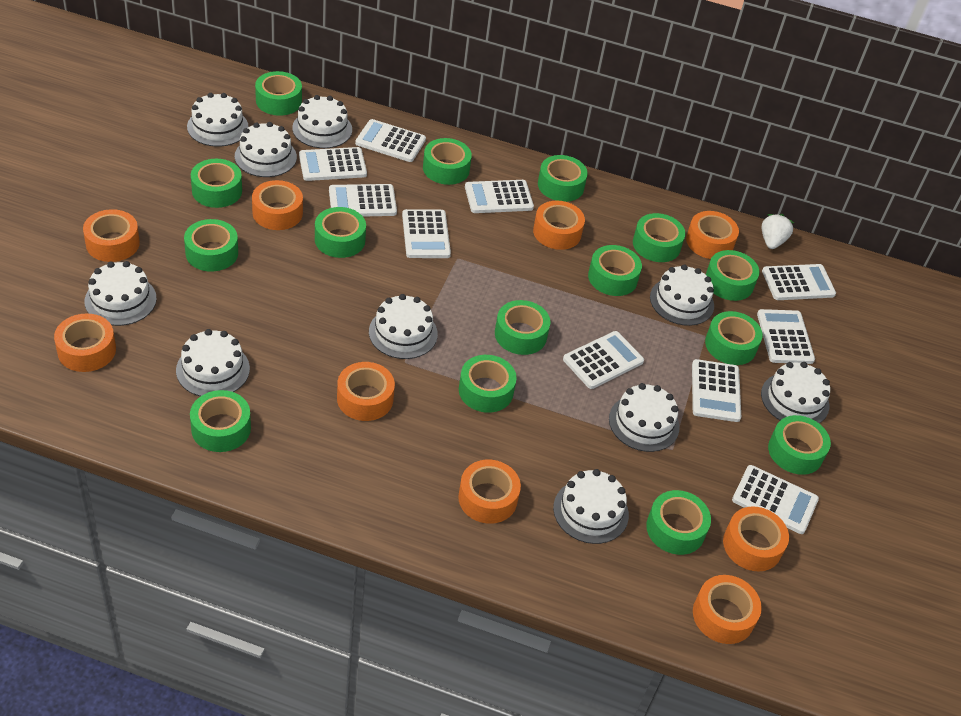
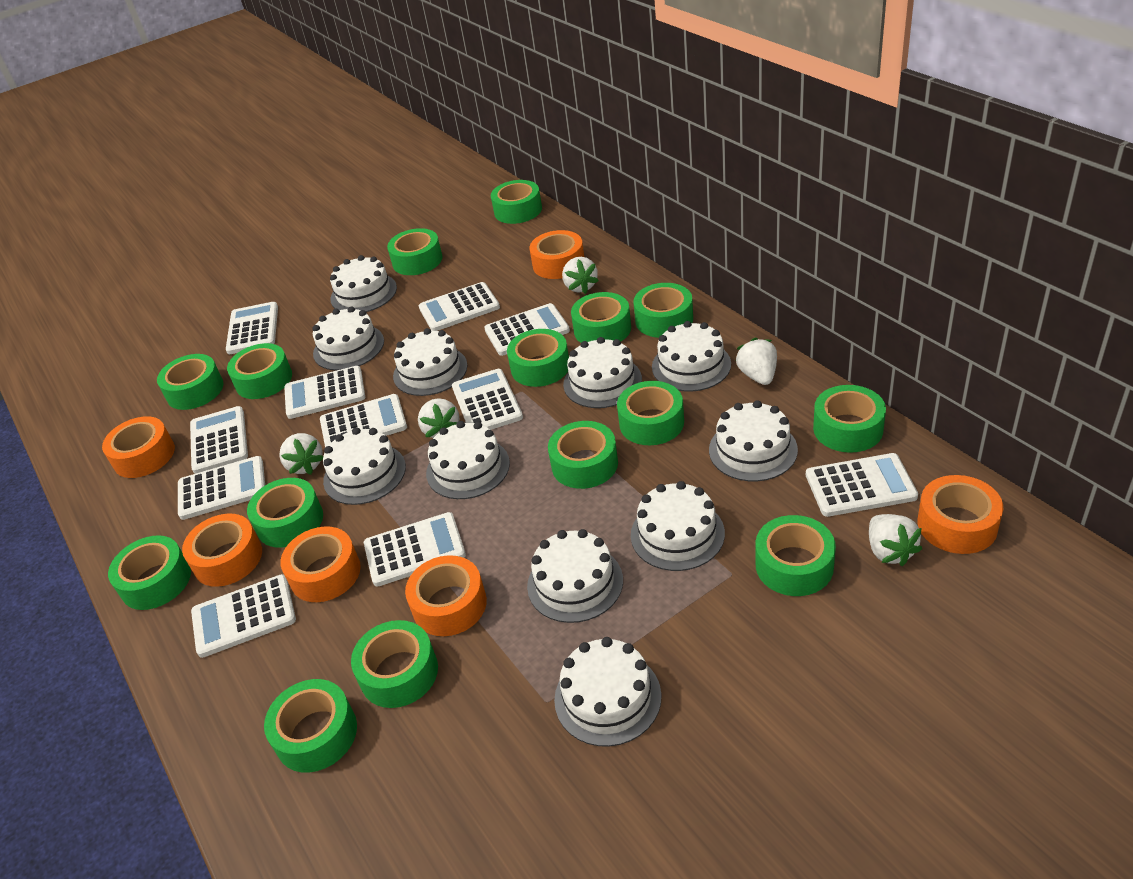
orange tape: [54,314,116,372] [83,209,140,262] [252,180,303,230] [337,362,395,421] [458,460,521,524] [533,201,585,250] [686,211,739,259] [693,575,762,644] [723,506,789,572] = 9 -> [102,416,175,478] [182,514,262,587] [280,527,361,602] [405,555,487,636] [530,230,584,279] [918,475,1003,554] = 6
white cake: [84,261,157,326] [176,329,250,396] [187,93,248,147] [235,122,297,177] [292,95,352,148] [369,294,438,359] [553,469,629,544] [609,383,680,452] [650,265,714,326] [761,362,830,423] = 10 -> [312,306,384,371] [323,427,406,505] [330,255,397,312] [393,328,468,396] [426,421,510,499] [527,529,623,623] [554,637,661,747] [563,337,642,408] [631,481,725,571] [652,321,731,392] [709,400,798,481] = 11
white calculator: [299,147,367,181] [329,184,397,217] [355,119,426,162] [402,209,451,258] [465,180,534,213] [563,331,644,389] [692,359,741,422] [732,465,819,534] [757,309,815,364] [762,264,836,300] = 10 -> [178,456,265,520] [190,406,248,474] [191,574,296,658] [226,302,278,354] [284,366,365,419] [320,394,407,447] [364,512,466,587] [419,282,500,331] [452,369,523,430] [484,303,570,356] [806,453,918,517] = 11
white strawberry: [762,214,794,249] = 1 -> [279,433,323,475] [418,398,460,438] [562,257,599,294] [736,338,777,385] [869,514,922,566] = 5

